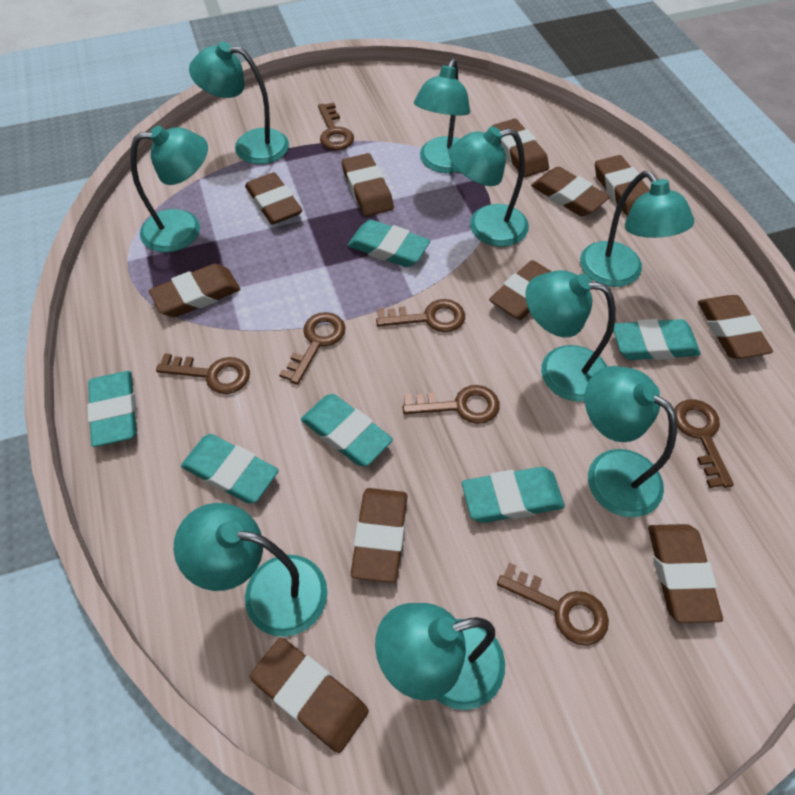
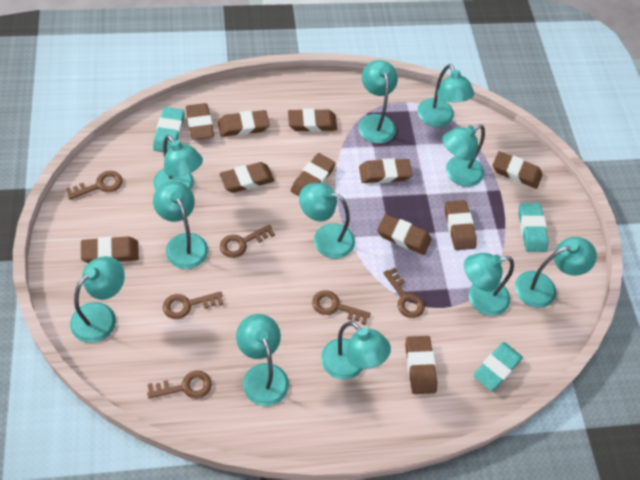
brown key: [156,353,250,394] [279,312,345,385] [318,103,354,150] [376,299,465,332] [403,385,499,424] [497,563,609,646] [674,399,734,488] = 7 -> [66,171,123,200] [147,371,212,399] [163,291,223,319] [220,225,275,258] [312,290,371,325] [383,268,425,318] = 6
turquoise eraser: [87,371,137,447] [181,434,279,504] [301,394,393,466] [348,220,430,267] [462,467,565,523] [613,319,701,360] = 6 -> [153,107,184,152] [473,342,523,391] [518,203,549,252] = 3
turquoise lamp: [130,126,208,252] [174,503,328,637] [189,42,289,164] [375,603,505,710] [414,59,470,173] [448,126,529,247] [525,270,616,402] [580,171,694,287] [585,366,677,517] = 9 -> [70,256,125,343] [153,135,203,190] [153,181,208,269] [236,314,289,406] [299,183,355,259] [321,321,391,380] [358,60,398,144] [417,64,474,127] [442,124,485,187] [464,253,514,316] [515,237,597,308] = 11

